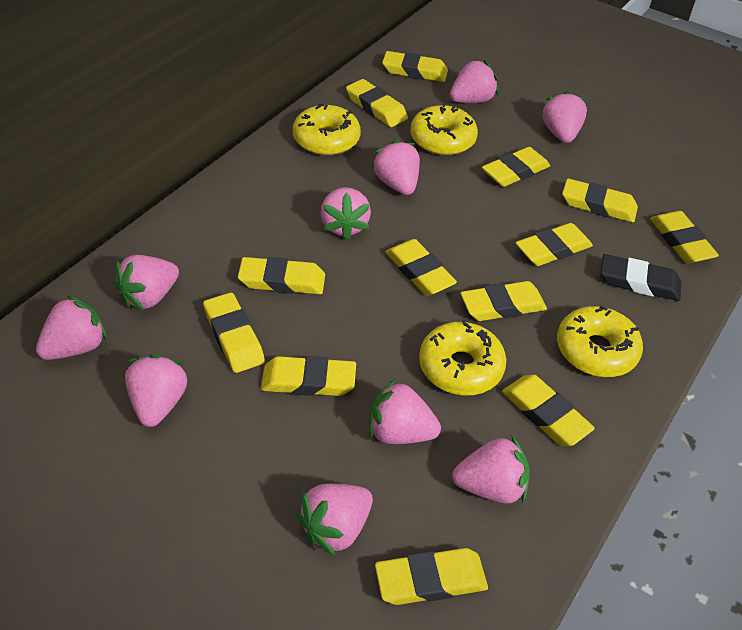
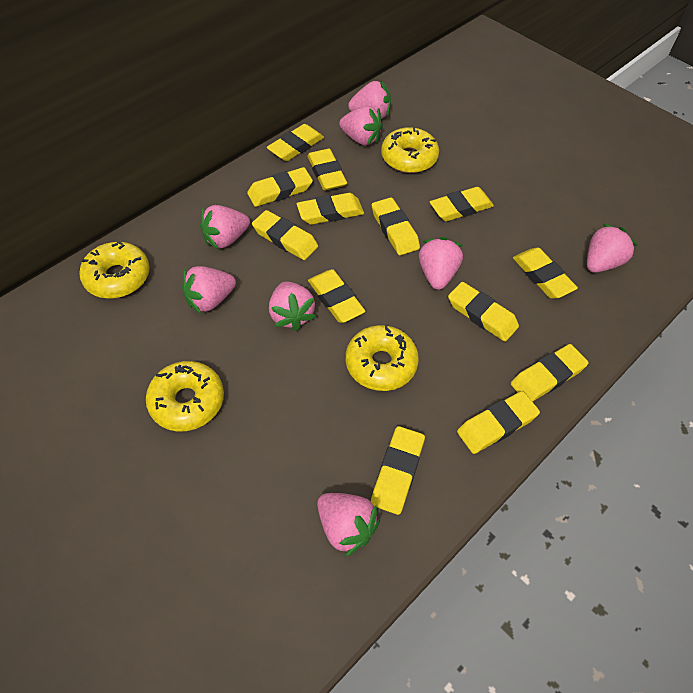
black eraser: [601,254,681,301] = 1 -> none = 0
pink strawberry: [36,295,107,360] [115,255,179,311] [125,354,188,427] [297,484,373,557] [321,187,371,241] [369,379,441,444] [372,139,420,195] [450,59,498,103] [452,435,530,504] [541,90,587,143] = 10 -> [182,266,236,314] [200,205,250,249] [269,281,316,331] [317,493,380,557] [339,106,383,145] [348,81,391,119] [419,237,463,290] [587,224,637,273] = 8

